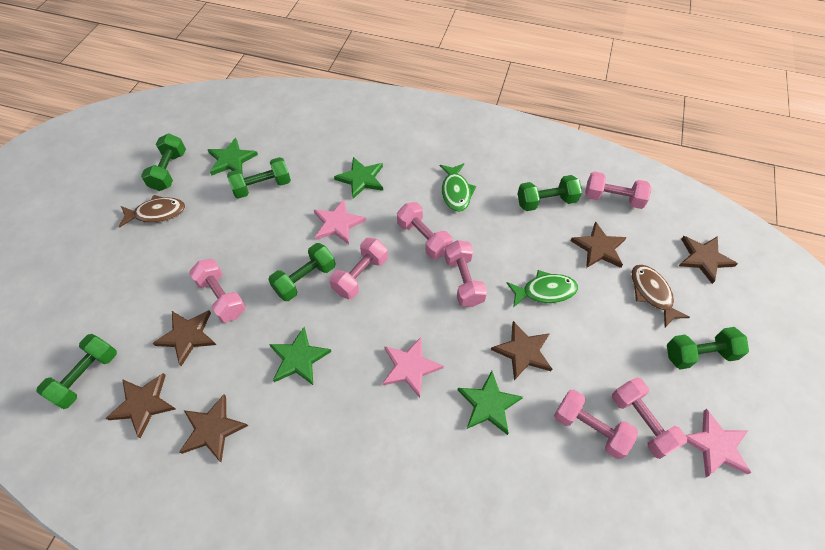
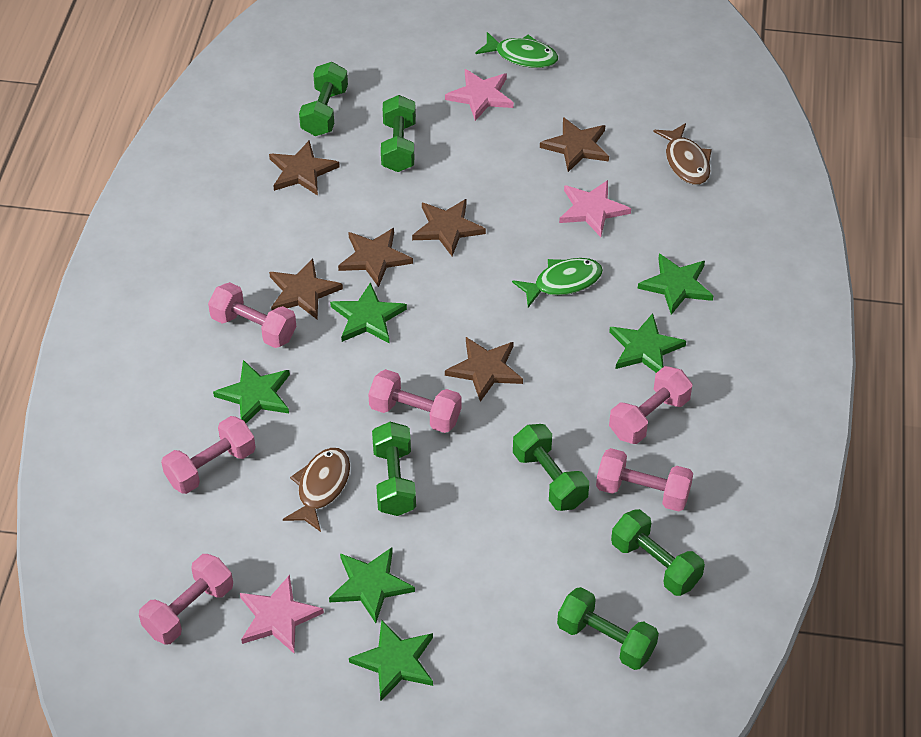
green star: [208,138,258,176] [269,327,331,385] [334,157,383,199] [458,371,523,435] = 4 -> [213,360,290,423] [329,547,415,623] [330,282,407,343] [349,619,433,701] [609,313,686,373] [638,254,714,315] = 6
pink dumbbell: [189,259,246,323] [329,238,388,299] [397,202,453,259] [444,240,487,307] [554,390,638,459] [585,171,652,209] [612,377,687,459] = 7 -> [139,554,233,644] [161,416,256,494] [208,282,297,348] [368,369,461,433] [596,448,693,512] [609,366,693,444] = 6

